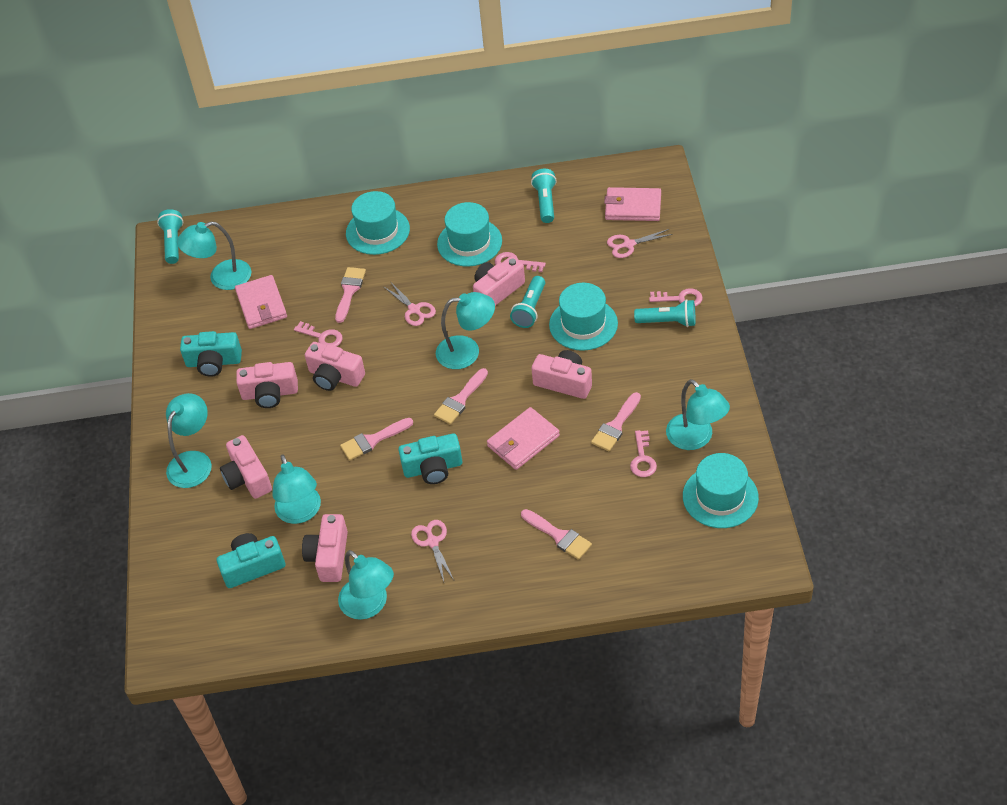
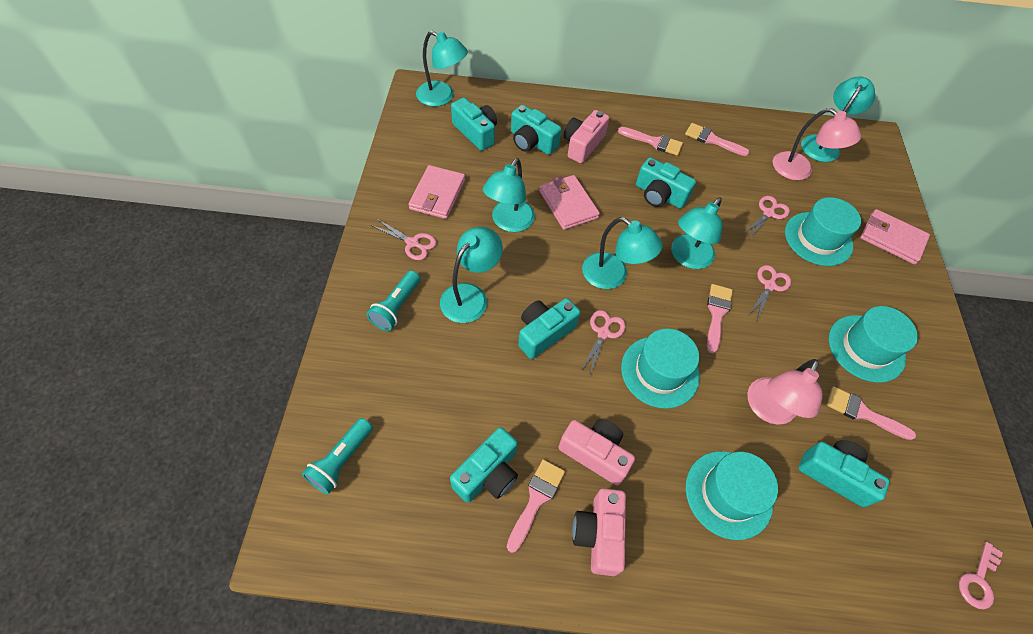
pink camera: [220,435,272,499] [236,362,298,408] [302,514,348,582] [305,342,365,391] [473,256,525,306] [531,350,592,399] = 6 -> [558,419,635,485] [564,110,609,163] [572,488,626,576] = 3
pink key: [294,321,343,347] [495,252,546,272] [630,430,657,477] [649,288,703,306] = 4 -> [958,542,1003,609] = 1
pink lamp: none = 0 -> [747,359,823,425] [773,108,861,180] = 2
pink scissors: [384,281,436,326] [411,520,454,581] [607,229,673,258] = 3 -> [371,218,437,260] [580,310,626,375] [743,196,790,239] [748,265,791,321] = 4
turquoise camera: [180,331,242,377] [217,533,285,588] [398,433,462,484] = 3 -> [450,427,518,503] [451,98,497,151] [511,105,562,155] [518,298,581,359] [636,157,696,209] [798,440,890,507] = 6
turquoise flashlight: [157,209,183,264] [510,276,545,328] [531,169,557,223] [634,299,695,327] = 4 -> [302,418,373,494] [367,271,420,331] = 2

